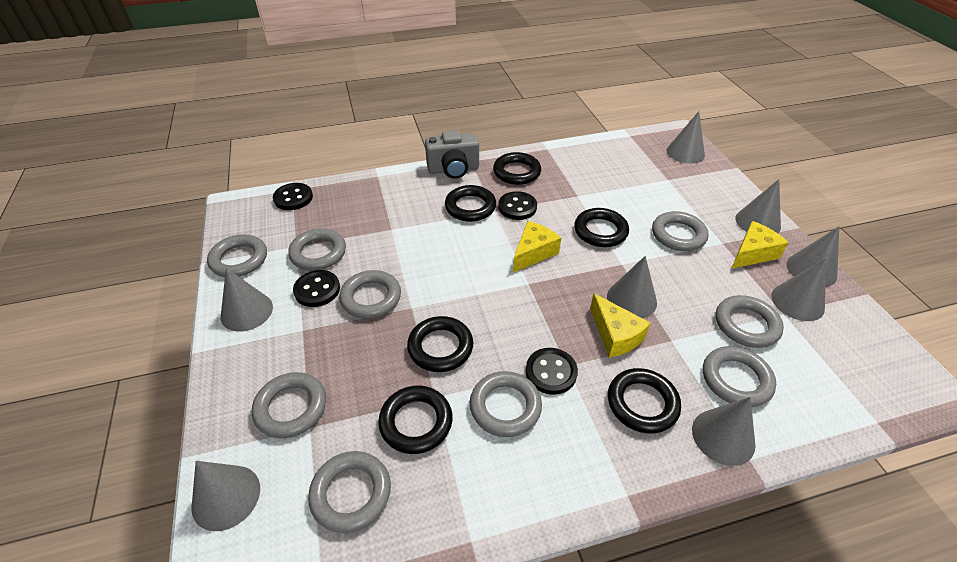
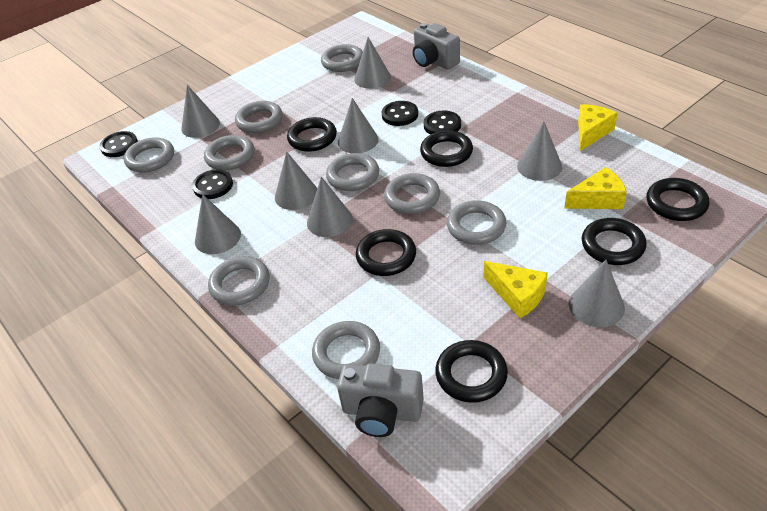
grey camera: [425,130,479,179] = 1 -> [337,363,424,437] [413,23,460,70] = 2

